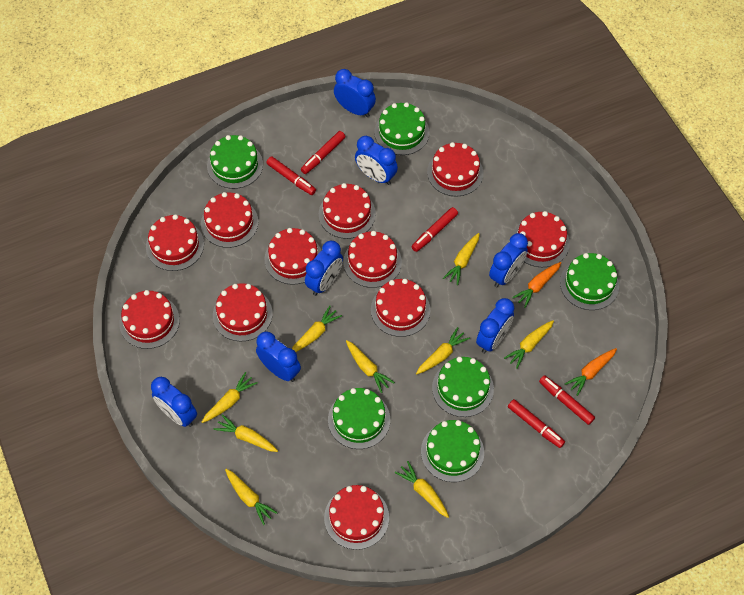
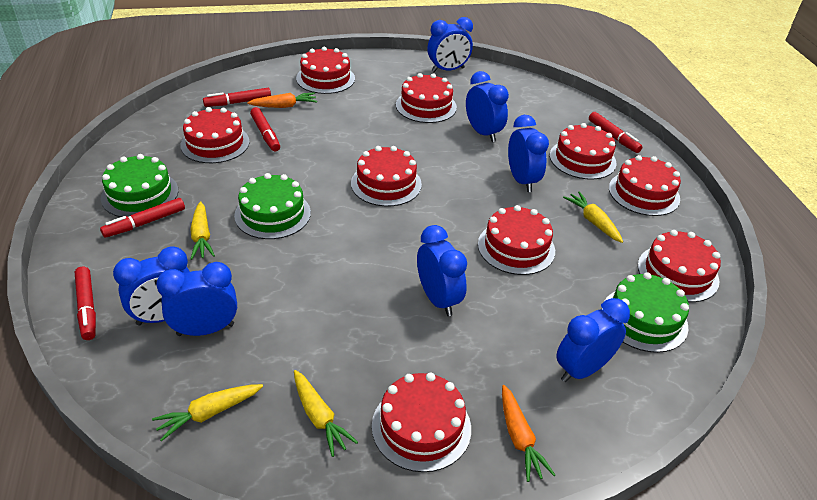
green cake: [207,135,263,189] [328,388,390,449] [374,102,429,155] [421,420,484,482] [432,357,494,417] [560,253,619,310] = 6 -> [101,154,178,217] [234,173,311,239] [602,272,689,353] = 3
red cake: [119,290,180,349] [146,214,204,271] [201,192,258,248] [213,283,273,341] [265,228,321,285] [319,183,376,239] [324,485,389,550] [343,231,402,288] [371,279,430,337] [427,142,483,196] [513,211,570,267] = 11 -> [181,107,250,163] [296,47,355,94] [351,146,422,206] [372,373,471,472] [396,73,457,123] [478,205,555,275] [550,123,617,179] [609,155,681,216] [638,230,721,302] = 9
yellow carrot: [202,372,258,423] [214,414,278,452] [225,469,278,525] [292,306,342,352] [346,340,395,393] [395,461,449,518] [416,327,470,374] [443,233,480,285] [504,320,554,369] = 9 -> [152,384,263,441] [190,201,215,260] [294,370,358,457] [563,191,623,243] = 4

